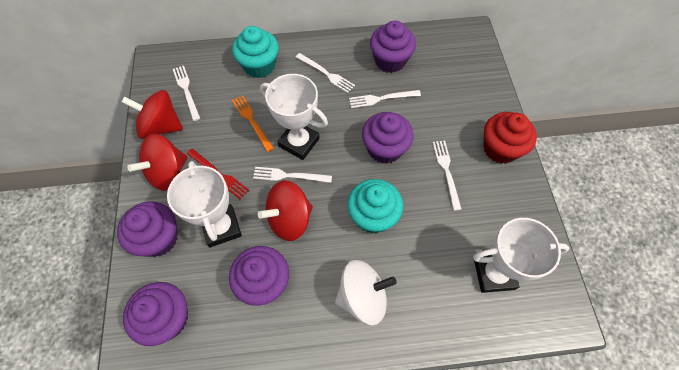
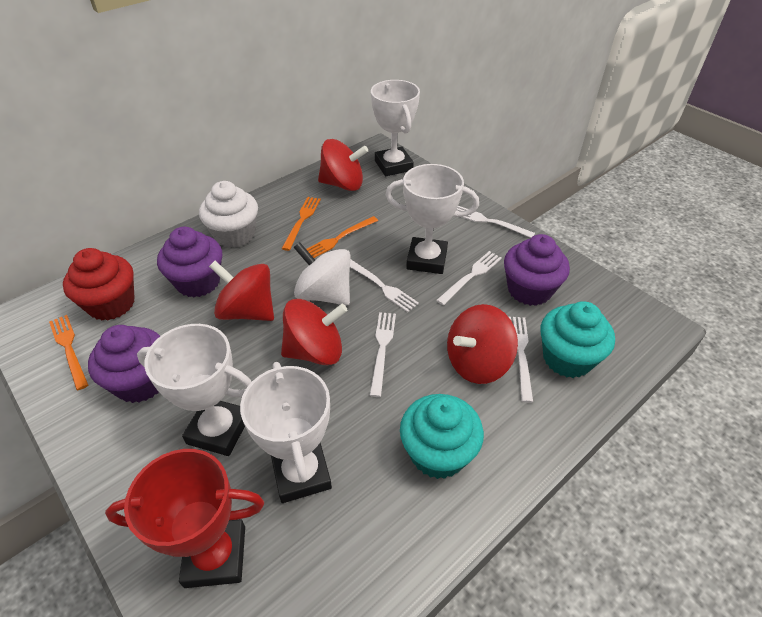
orange fork: [232,95,274,152] = 1 -> [49,315,88,390] [281,197,321,251] [306,216,378,258] = 3
purple cupcake: [117,201,178,257] [123,282,188,346] [229,246,289,306] [362,112,414,164] [370,21,416,73] = 5 -> [88,325,160,403] [157,227,222,297] [504,234,570,306] = 3
red fork: [187,148,249,199] = 1 -> none = 0
red spinning top: [122,90,183,139] [127,134,188,191] [258,180,313,241] = 3 -> [209,261,274,321] [281,299,348,366] [318,139,368,191] [447,304,518,384] = 4
red trophy: none = 0 -> [105,449,264,588] = 1
white cupcake: none = 0 -> [199,181,258,248] = 1
white trophy: [167,161,242,248] [260,74,328,160] [473,218,569,293] = 3 -> [137,324,251,456] [240,362,332,503] [371,80,420,176] [386,164,479,274] = 4

